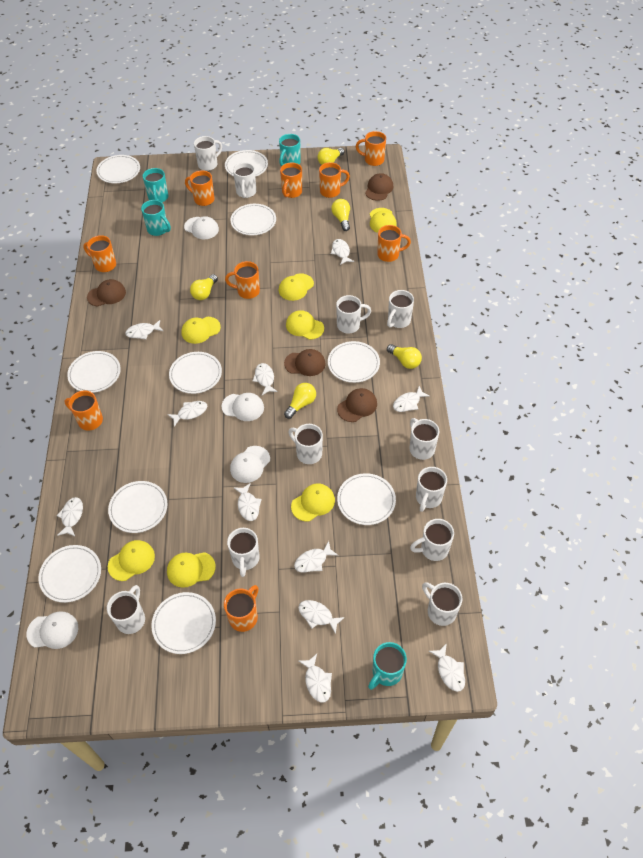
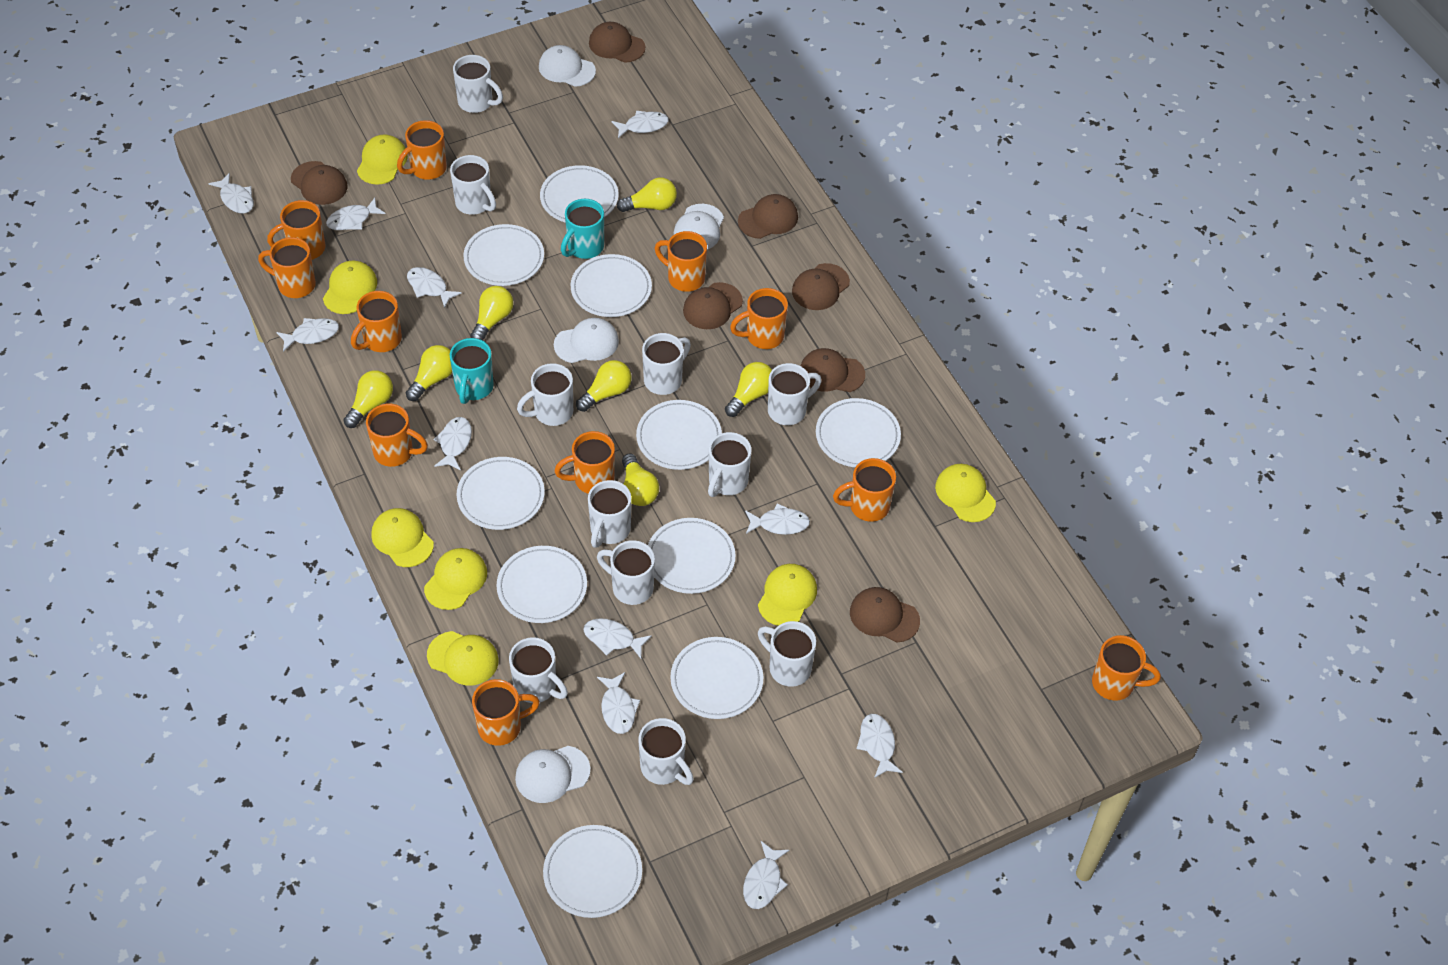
brown cap: [87,279,126,307] [284,349,326,376] [337,388,377,422] [365,173,393,201] = 4 -> [291,161,348,205] [589,22,645,63] [683,282,743,329] [738,194,798,239] [792,263,850,310] [801,348,865,392] [850,587,920,643] = 7
orange mug: [64,391,103,431] [83,235,116,272] [185,170,214,206] [224,585,258,632] [225,261,260,299] [280,162,302,198] [319,162,350,198] [355,131,386,166] [377,225,411,262] = 9 -> [258,237,316,298] [267,200,325,260] [351,291,402,352] [366,404,428,467] [397,120,447,180] [472,679,540,746] [554,431,615,494] [655,231,707,292] [730,288,788,349] [833,458,896,522] [1092,635,1161,701] = 11
turquoise mug: [141,200,171,236] [143,168,168,202] [279,134,301,166] [368,642,407,690] = 4 -> [450,338,494,404] [561,199,604,259] = 2
yellow light bulb: [190,274,218,300] [284,383,316,419] [318,148,345,165] [331,199,350,231] [387,344,422,369] = 5 -> [343,370,393,428] [406,345,452,401] [470,286,514,341] [576,360,632,412] [617,177,677,212] [622,453,659,506] [725,362,772,417] = 7

